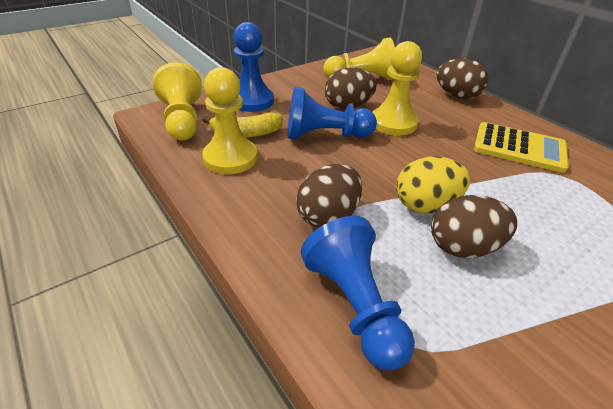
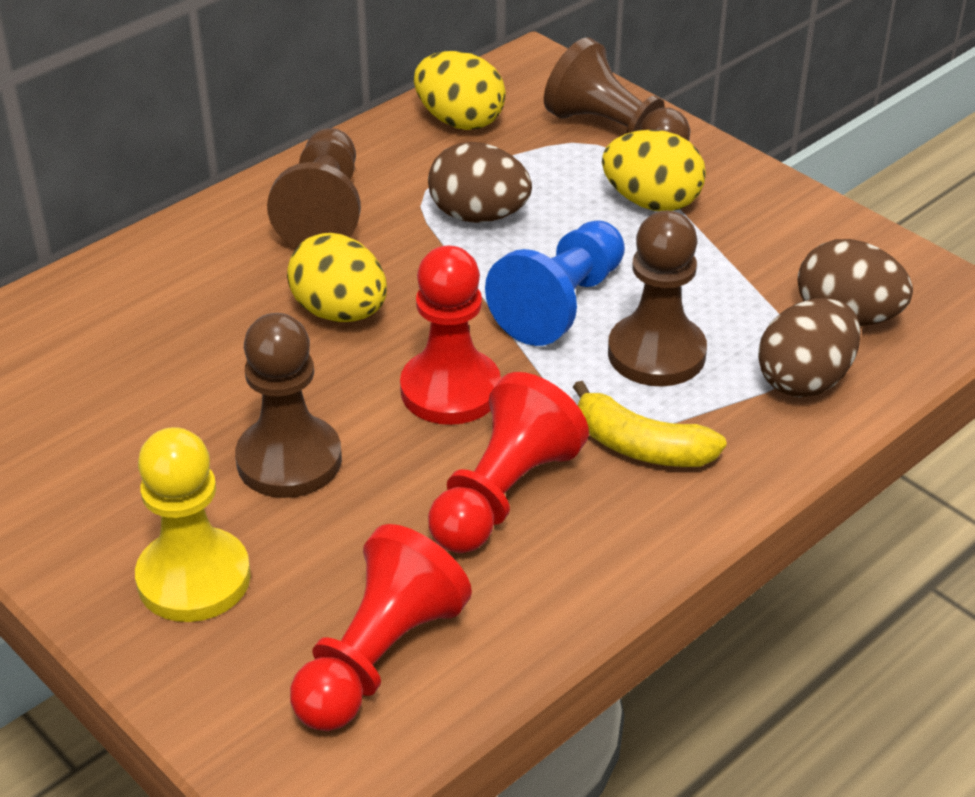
blue pawn: [234,22,274,112] [288,87,377,139] [301,216,415,371] = 3 -> [485,220,625,346] = 1
brown egg: [296,164,362,228] [325,68,377,109] [431,195,517,258] [437,58,488,99] = 4 -> [428,142,532,223] [758,298,861,397] [798,239,913,326] = 3
brown pawn: none = 0 -> [235,313,342,498] [267,128,361,247] [544,38,690,141] [608,211,707,386] = 4
red pawn: none = 0 -> [290,524,472,731] [400,246,501,425] [428,372,589,553] = 3
yellow calculator: [474,122,569,173] = 1 -> none = 0
yellow egg: [396,156,470,213] = 1 -> [287,233,387,322] [414,51,506,130] [602,130,706,211] = 3
yellow pawn: [153,62,202,141] [202,67,257,174] [323,38,395,80] [372,41,422,136] = 4 -> [135,427,251,622] = 1

